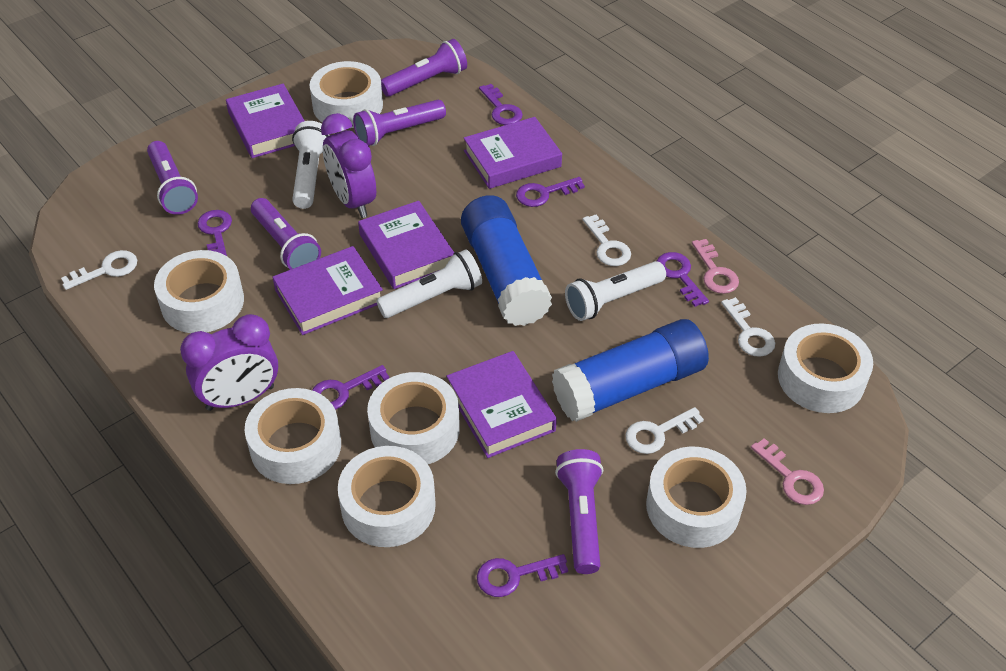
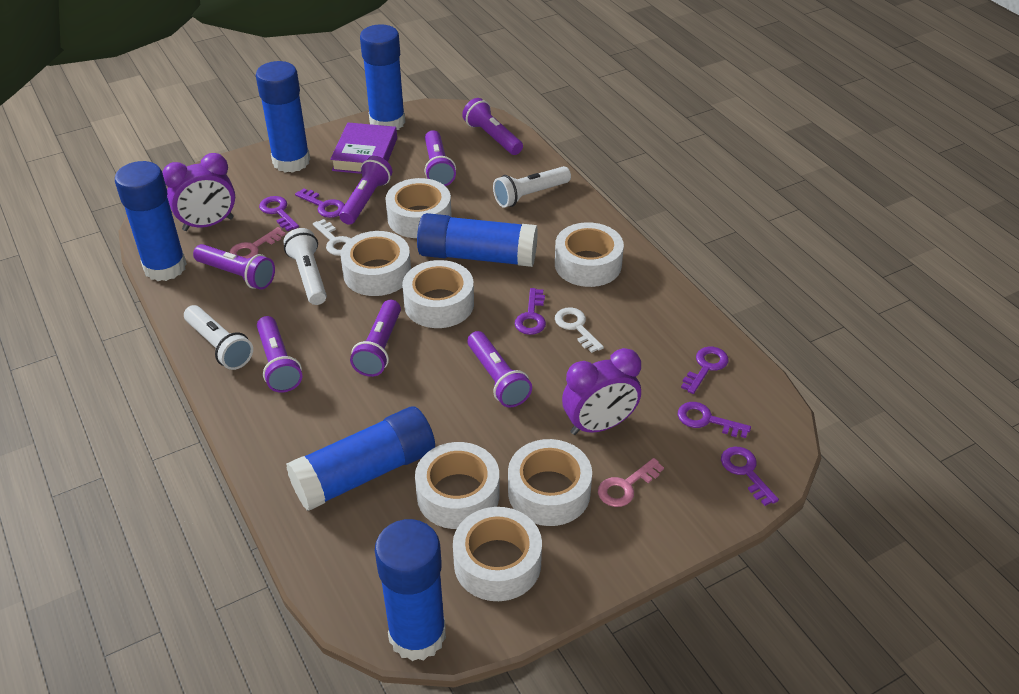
blue glue stick: [461,195,552,326] [552,319,709,422] = 2 -> [115,161,187,281] [256,61,310,173] [286,406,435,511] [360,24,405,130] [375,519,446,661] [417,213,538,267] = 6
purple book: [226,84,305,158] [272,246,383,335] [358,201,454,289] [446,351,557,458] [464,117,562,189] = 5 -> [330,123,397,174] = 1
purple flashlight: [147,141,198,215] [251,198,321,270] [353,100,446,146] [381,39,467,97] [555,449,603,574] = 5 -> [193,244,275,290] [257,316,302,393] [339,156,392,225] [350,300,401,377] [425,130,456,186] [462,98,523,155] [467,331,532,408] = 7
white key: [61,250,137,290] [583,215,631,266] [625,407,704,454] [721,297,775,357] = 4 -> [313,219,351,256] [555,307,604,353] = 2

